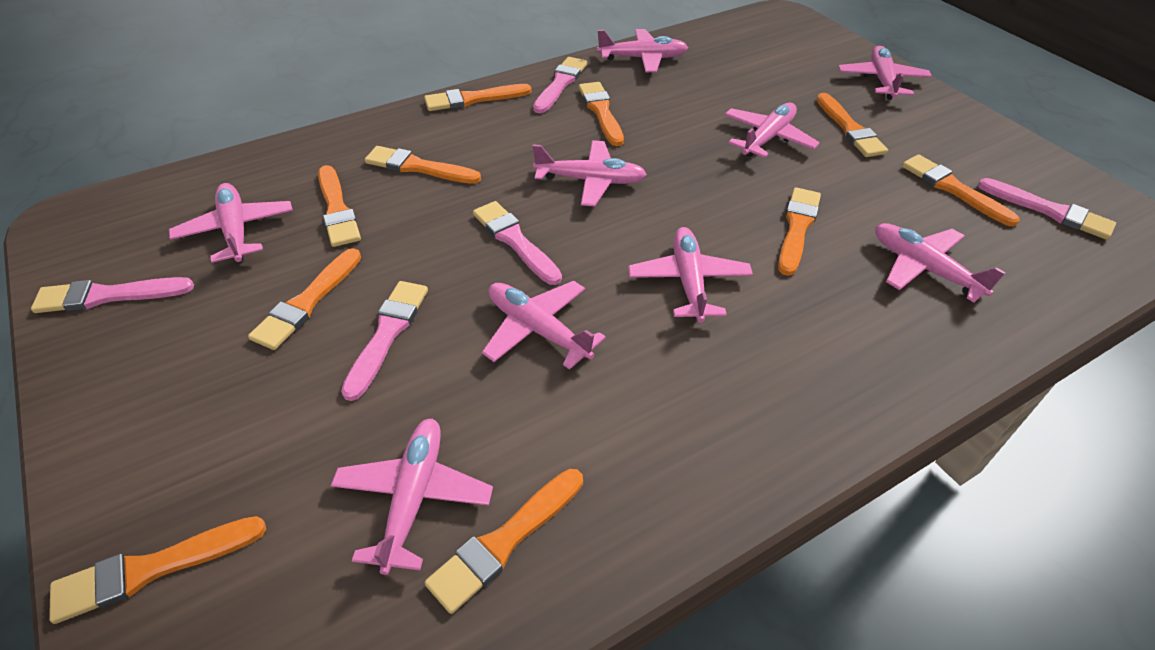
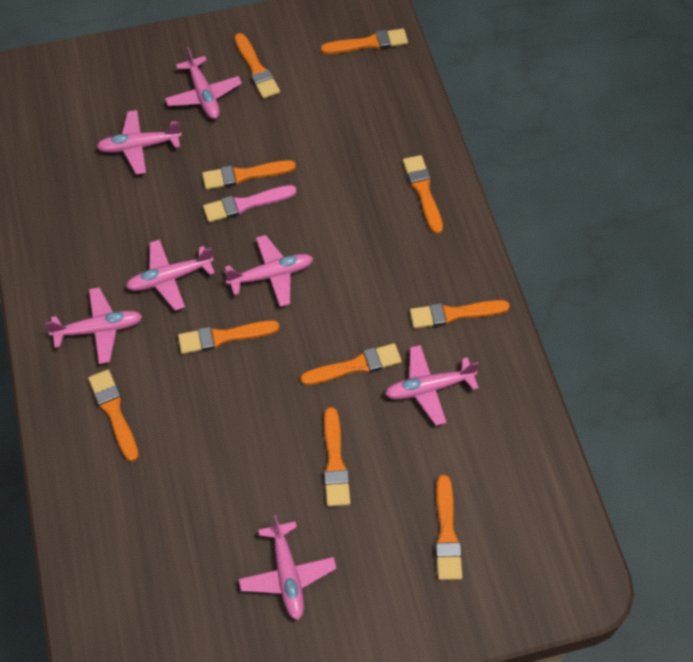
pink brush: [31,277,194,313] [341,281,428,401] [473,201,562,285] [533,57,587,113] [978,178,1116,240] = 5 -> [203,185,297,222] = 1
pink plane: [169,183,293,263] [331,419,493,575] [482,281,606,370] [533,140,647,207] [597,29,688,72] [628,227,753,323] [724,103,820,158] [839,46,932,100] [875,223,1006,302] = 9 -> [45,287,142,364] [97,110,182,175] [126,239,215,311] [165,47,242,119] [224,235,313,307] [239,515,337,620] [385,345,479,426] = 7

